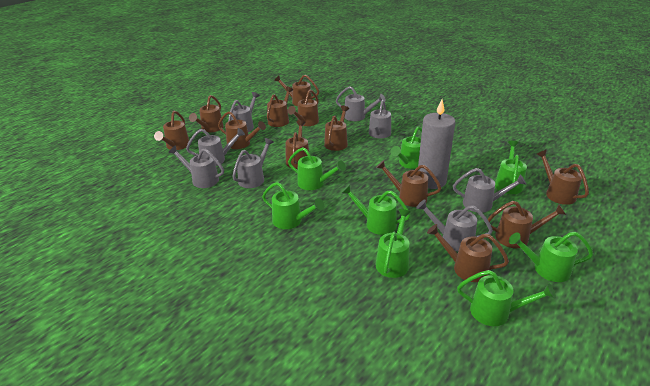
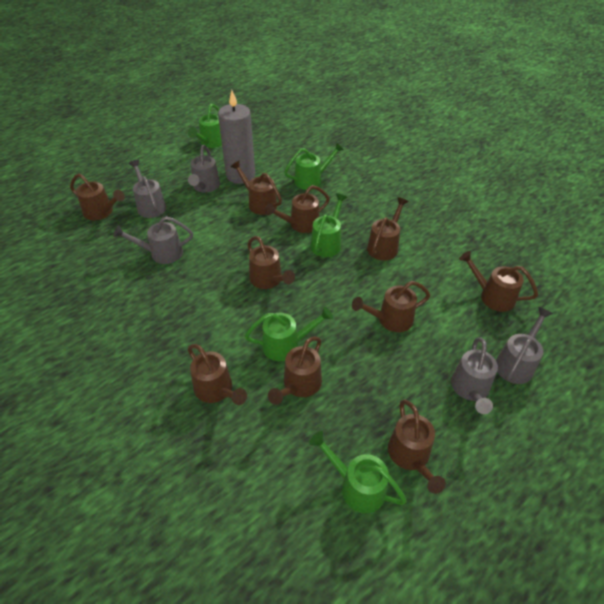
brown watering can: [154,111,189,150] [189,95,224,132] [218,111,266,149] [267,87,293,127] [274,75,319,106] [286,120,309,169] [288,90,319,126] [324,106,349,151] [376,160,441,207] [427,224,509,282] [487,201,566,248] [537,150,589,205] = 12 -> [70,173,125,220] [188,344,247,405] [230,160,282,215] [247,236,295,289] [265,185,330,233] [268,336,322,405] [352,281,430,332] [367,197,409,261] [388,400,446,494] [459,251,538,312] = 10
green watering can: [262,182,324,229] [288,147,346,190] [341,184,410,235] [376,209,411,278] [391,127,422,169] [457,270,556,326] [495,140,527,194] [509,232,593,282] = 8 -> [188,104,222,148] [245,307,333,361] [284,142,344,190] [309,431,407,513] [311,193,347,257] = 5
grey watering can: [168,145,224,188] [186,128,245,166] [228,92,260,132] [232,138,274,188] [336,86,386,121] [369,100,391,138] [416,200,493,251] [453,168,526,213] = 8 -> [113,216,193,264] [129,160,166,218] [188,145,220,193] [451,338,498,414] [496,307,553,384] = 5

